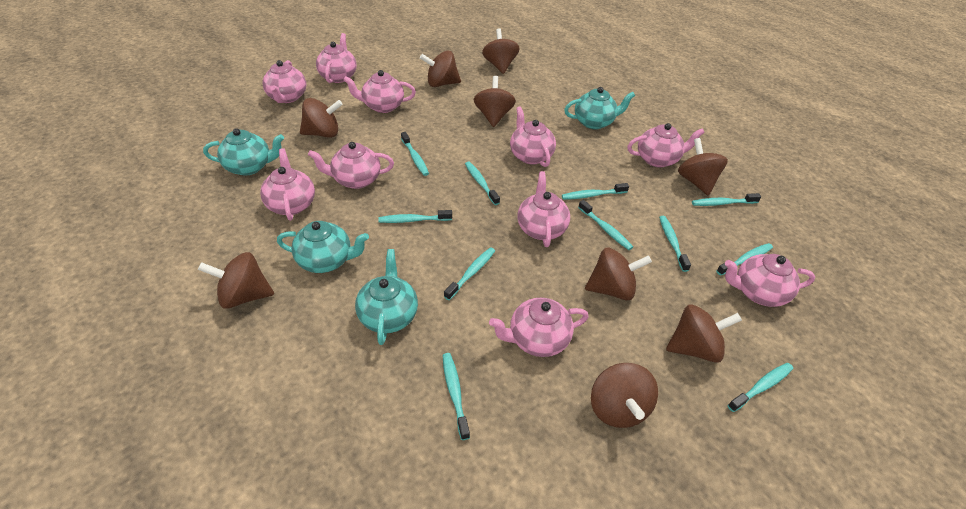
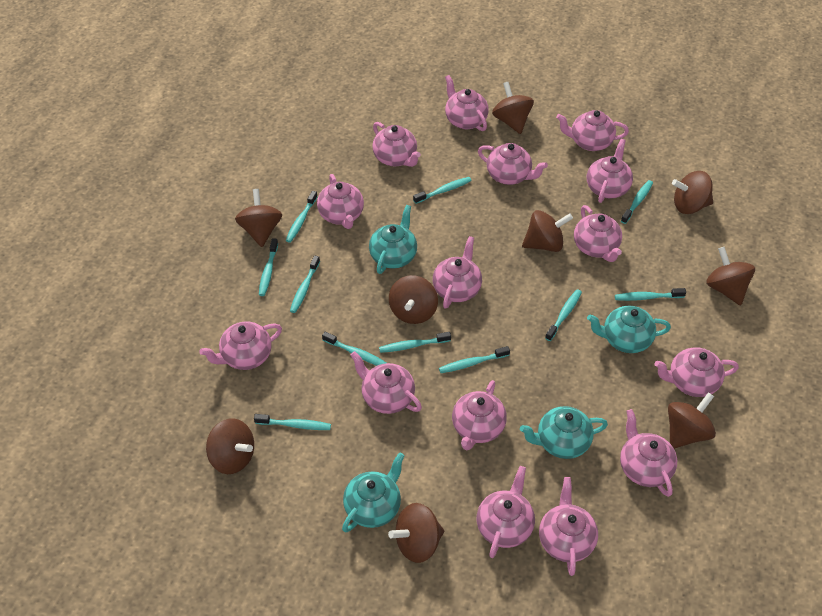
pink teapot: [260,148,315,221] [262,60,306,103] [308,142,394,189] [316,33,357,83] [343,70,416,113] [489,298,589,357] [510,106,556,167] [517,171,570,247] [627,123,705,168] [725,254,815,307] = 10 -> [199,321,282,370] [317,174,364,229] [351,351,422,414] [372,122,421,167] [433,236,482,309] [445,75,489,131] [452,380,507,450] [477,466,535,558] [478,143,548,185] [539,477,598,576] [556,110,629,151] [574,205,622,262] [587,139,633,203] [620,409,677,497] [655,347,739,397] = 15

